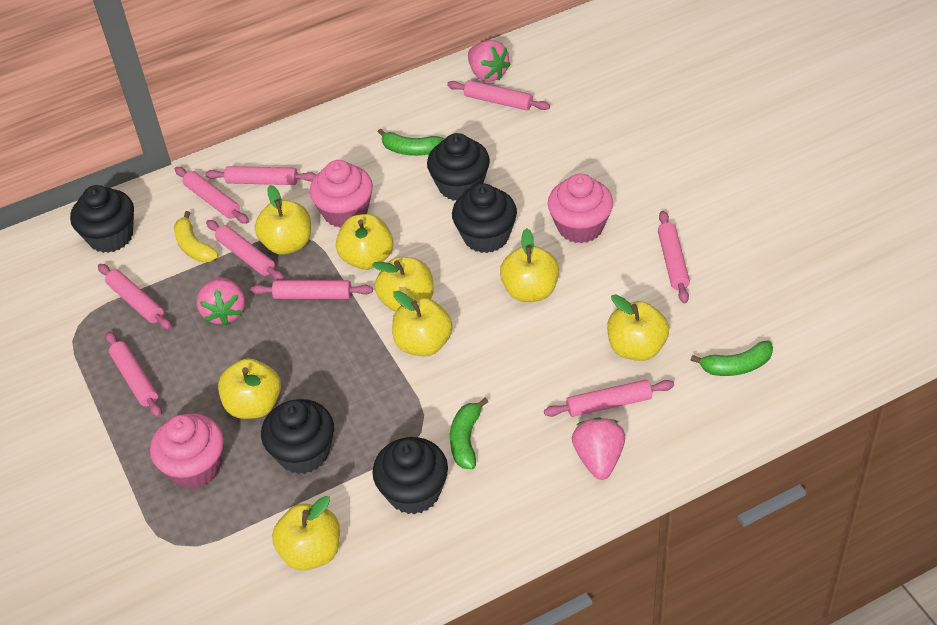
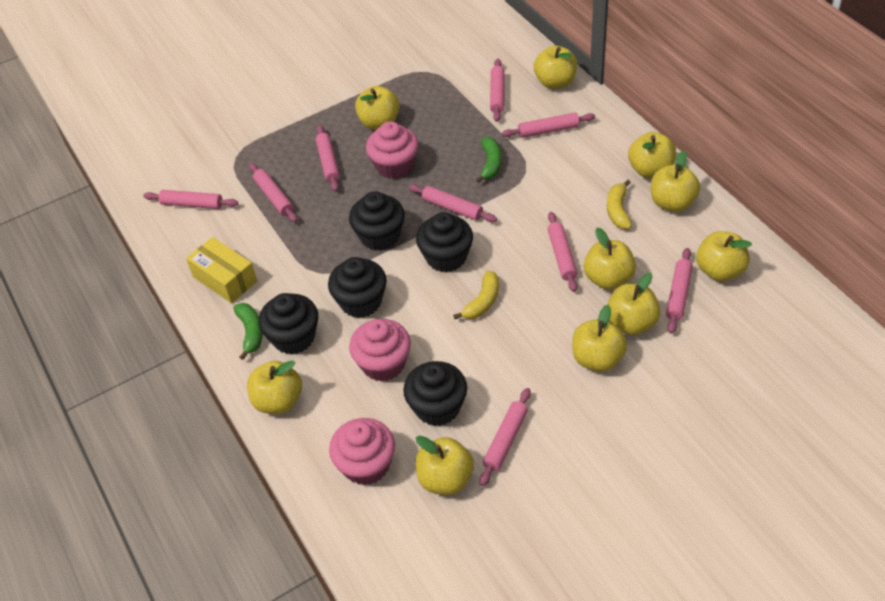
green banana: [378,129,444,156] [450,398,488,469] [691,341,773,376] = 3 -> [233,303,263,360] [476,137,502,183] = 2
pink strawberry: [197,277,245,326] [468,40,511,82] [572,417,625,480] = 3 -> none = 0
yellow apple: [218,359,281,419] [255,185,311,255] [272,496,340,571] [336,214,393,270] [372,257,434,312] [392,291,453,357] [500,228,559,302] [607,294,669,361] = 8 -> [247,361,302,414] [355,86,400,130] [415,436,474,495] [534,46,577,89] [572,305,627,372] [584,228,636,290] [607,273,661,335] [628,132,676,178] [651,151,700,212] [696,231,752,281] = 10
yellow banana: [174,211,219,262] = 1 -> [453,270,499,319] [607,180,632,229] = 2
yellow box: none = 0 -> [186,237,257,303] = 1

